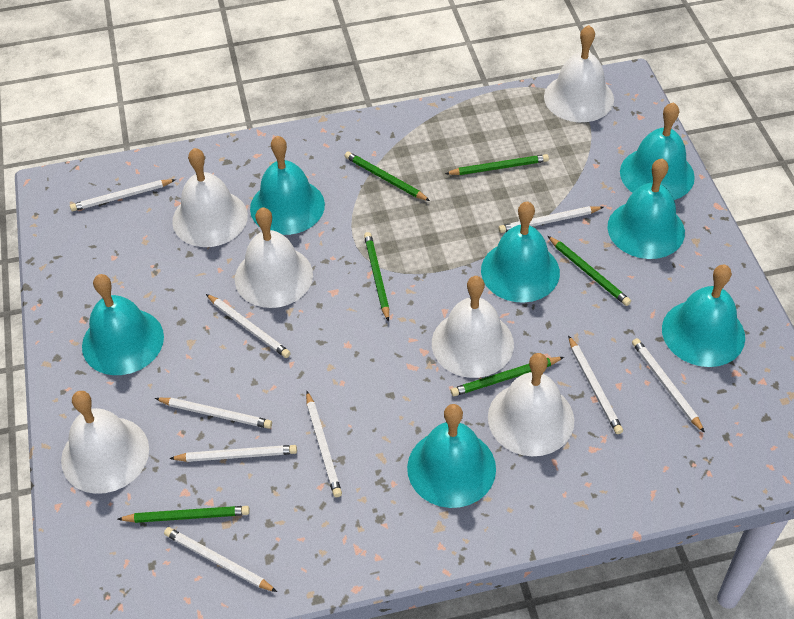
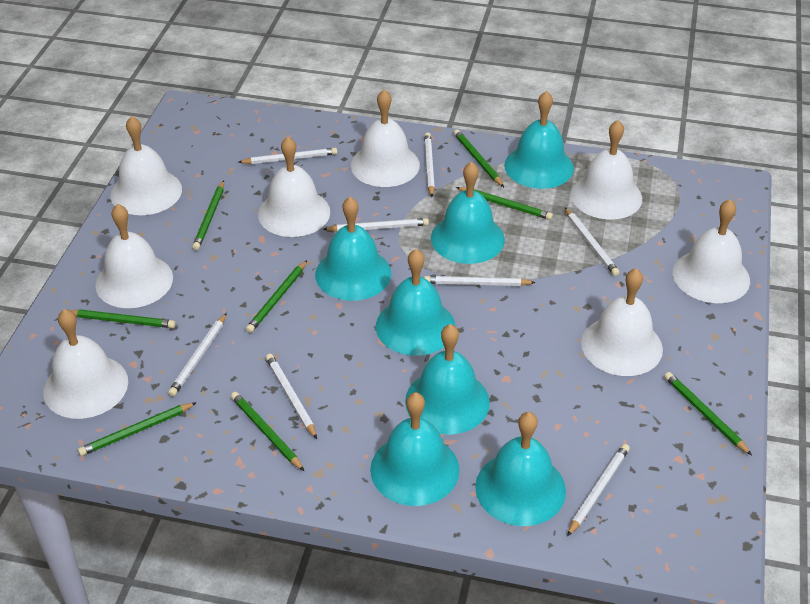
green pencil: [118,506,250,523] [345,151,430,201] [364,232,389,322] [445,154,549,175] [451,357,564,396] [548,236,631,306] = 6 -> [70,309,176,328] [78,402,197,456] [192,180,224,250] [231,392,304,471] [246,260,307,333] [454,129,504,187] [456,187,553,220] [664,372,752,455] = 8
white bell: [61,391,149,494] [172,148,248,247] [235,207,313,308] [432,276,514,378] [488,353,574,456] [544,25,614,122] = 6 -> [43,309,128,419] [95,204,173,308] [111,116,182,215] [258,136,330,237] [351,90,420,187] [571,120,642,220] [581,268,663,376] [673,199,750,303] = 8
white pencil: [70,179,176,211] [155,397,272,429] [164,527,277,592] [169,445,297,462] [206,294,291,358] [306,391,342,497] [499,206,604,233] [568,335,623,434] [632,338,705,433] = 9 -> [168,313,227,397] [238,148,337,164] [266,354,317,439] [323,218,429,232] [424,132,435,197] [424,276,536,286] [565,208,620,276] [567,444,630,537] = 8

